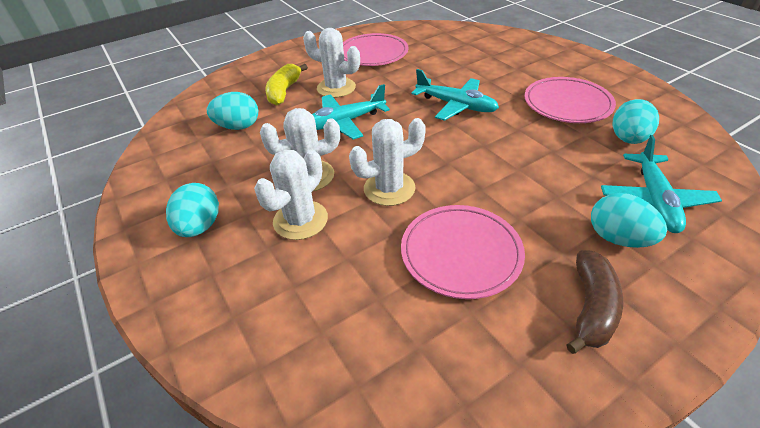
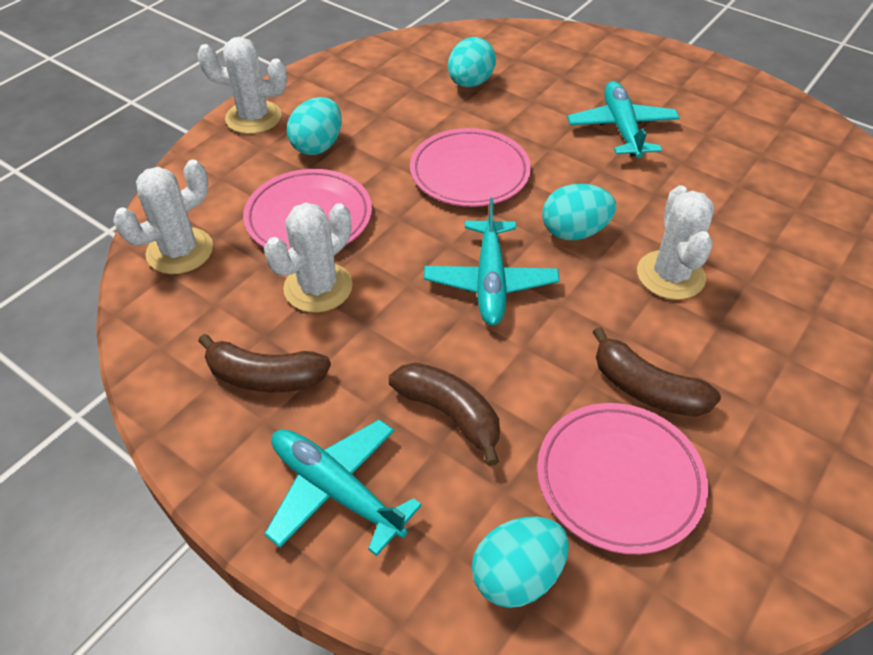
brown banana: [566,250,623,354] = 1 -> [198,334,331,393] [389,362,500,466] [593,327,721,417] = 3
yellow banana: [265,64,308,106] = 1 -> none = 0

